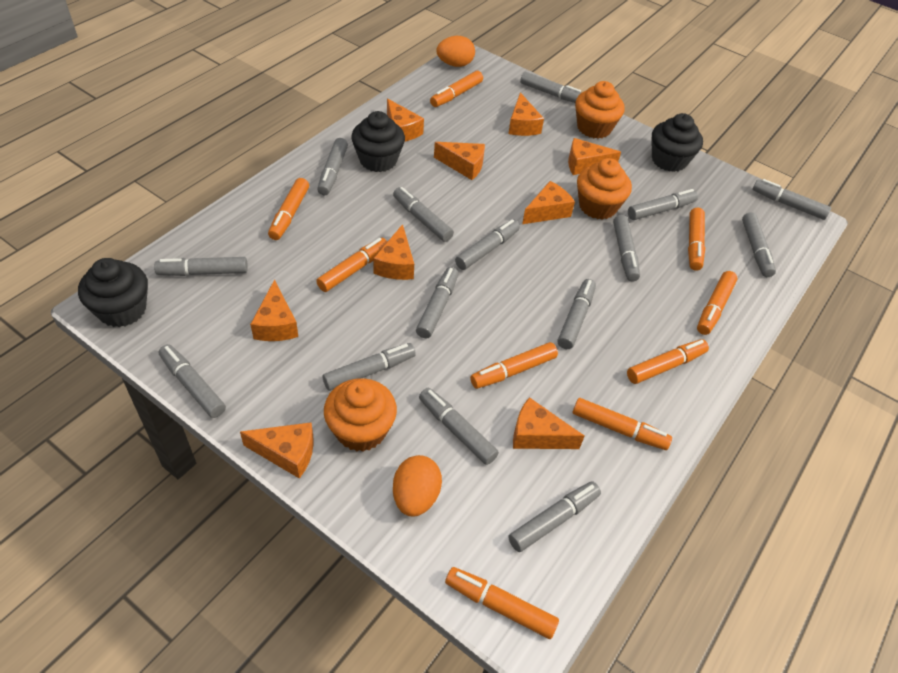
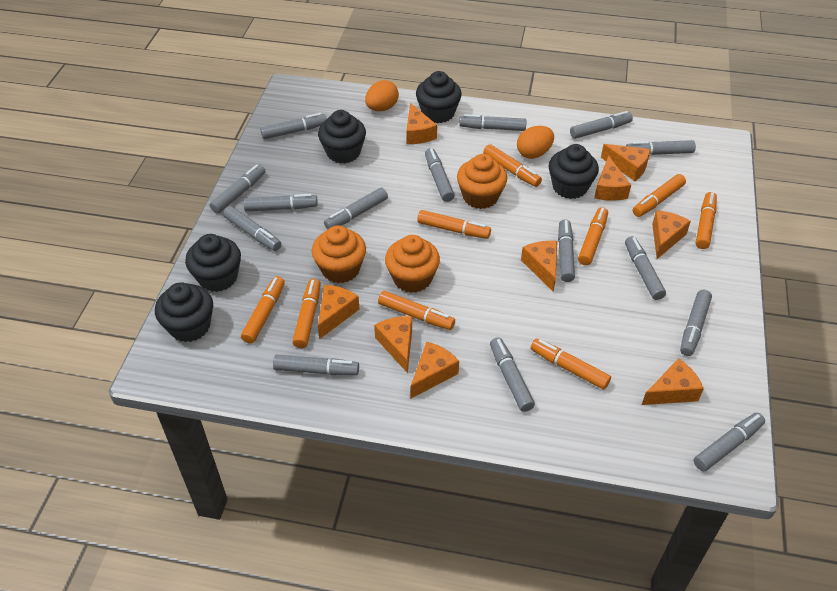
black cupcake: [78,258,148,327] [351,111,405,172] [652,113,703,172] = 3 -> [155,282,213,342] [185,234,241,292] [318,110,366,164] [416,71,462,123] [549,144,599,199] = 5

